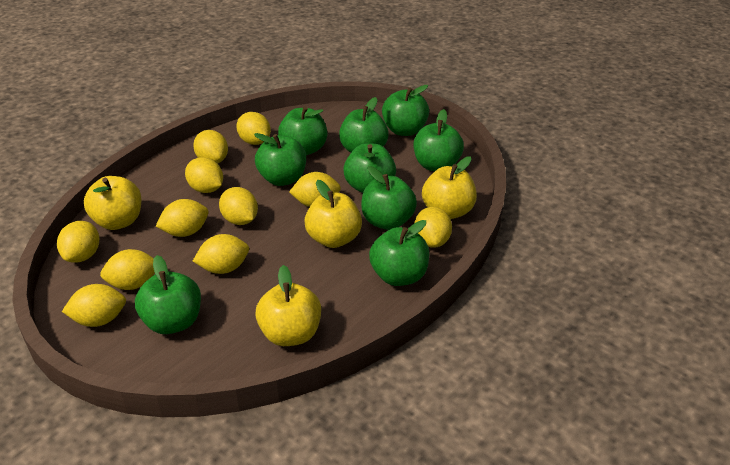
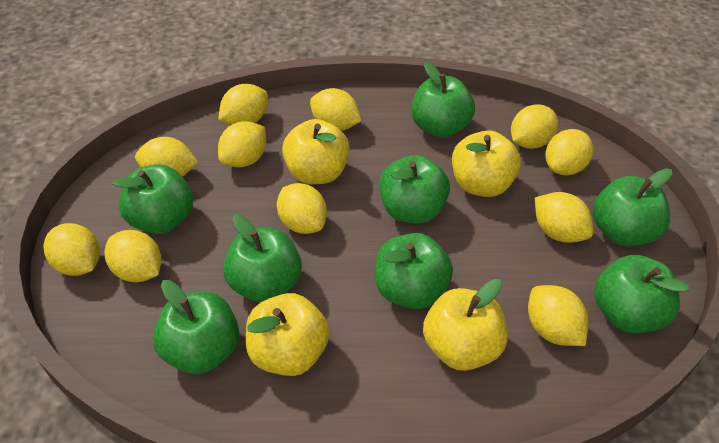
green apple: [135,255,201,334] [254,133,306,186] [278,106,327,155] [339,97,389,153] [343,143,396,193] [361,166,417,230] [369,220,429,286] [382,85,429,136] [414,109,464,171] = 9 -> [112,164,193,234] [153,280,239,374] [223,214,302,302] [375,233,453,309] [379,155,450,223] [411,62,475,138] [593,168,672,246] [594,255,689,333] = 8

